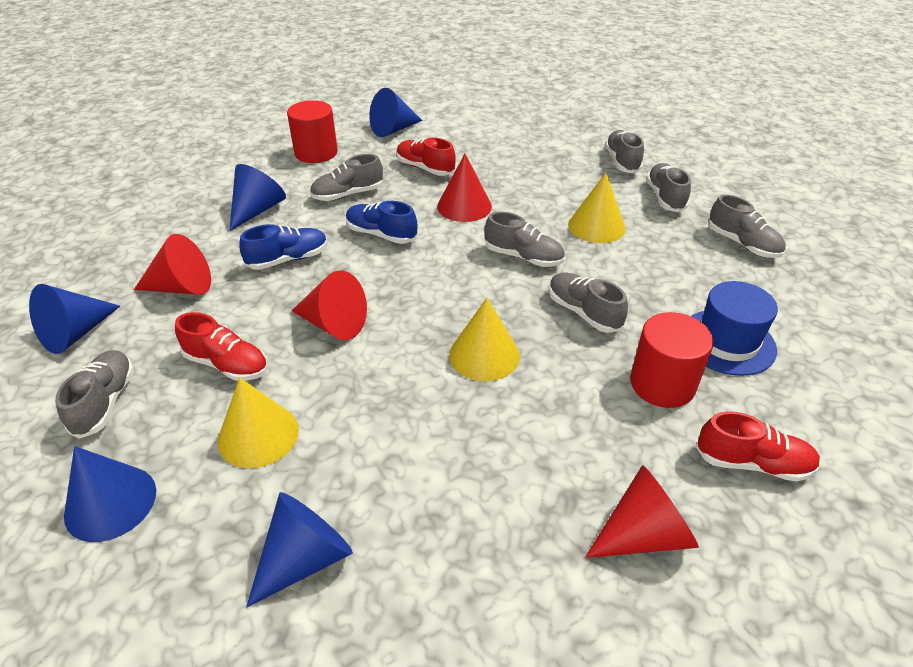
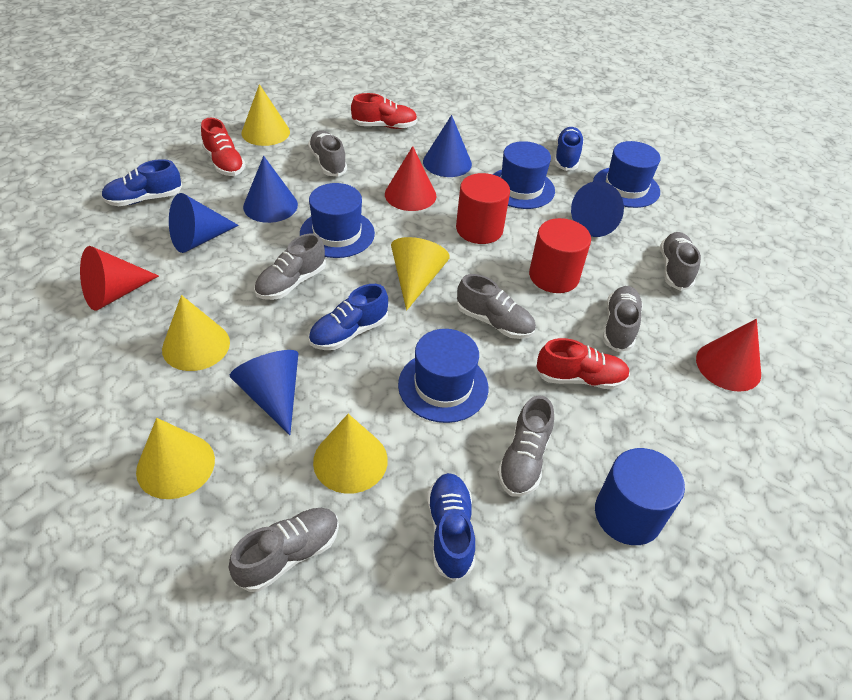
blue cylinder: none = 0 -> [595,448,685,545] = 1
blue hat: [691,281,778,376] = 1 -> [300,183,375,258] [398,329,489,423] [493,141,555,209] [593,141,661,208] = 4
blue shoe: [239,224,328,270] [346,201,417,244] = 2 -> [101,159,182,206] [308,284,388,350] [427,473,475,582] [554,127,584,171] = 4
red cone: [134,234,211,295] [292,270,367,340] [437,154,492,222] [585,465,699,558] = 4 -> [80,246,159,311] [385,146,436,211] [696,319,761,392] = 3
yellow cone: [218,378,299,468] [449,298,520,381] [568,173,626,243] = 3 -> [136,418,215,499] [162,295,230,371] [241,84,290,146] [313,414,388,494] [391,237,449,311] = 5

